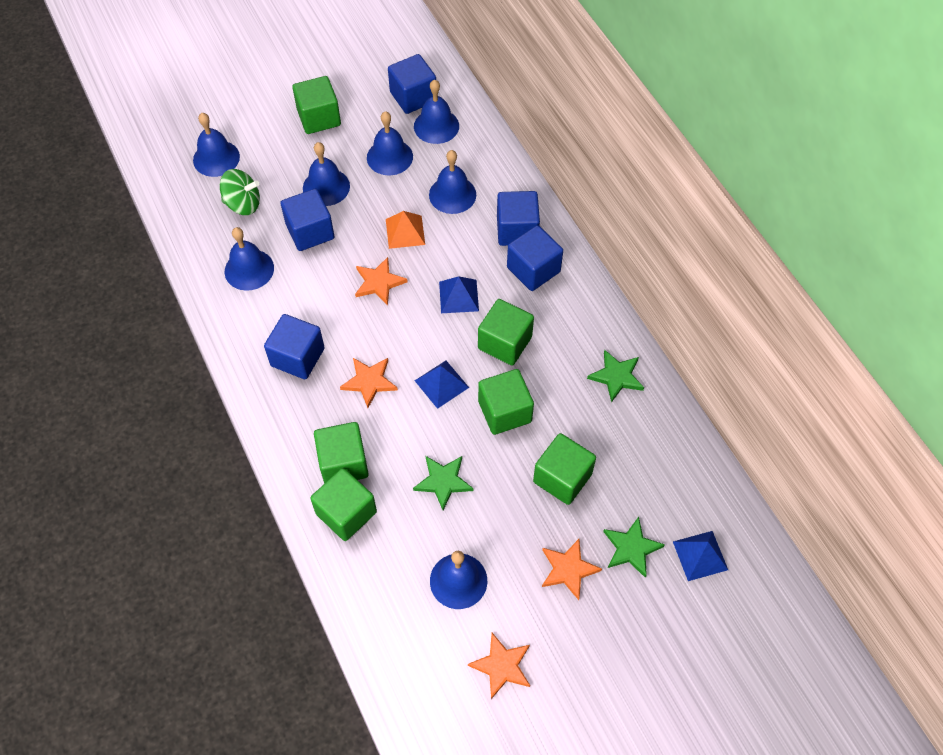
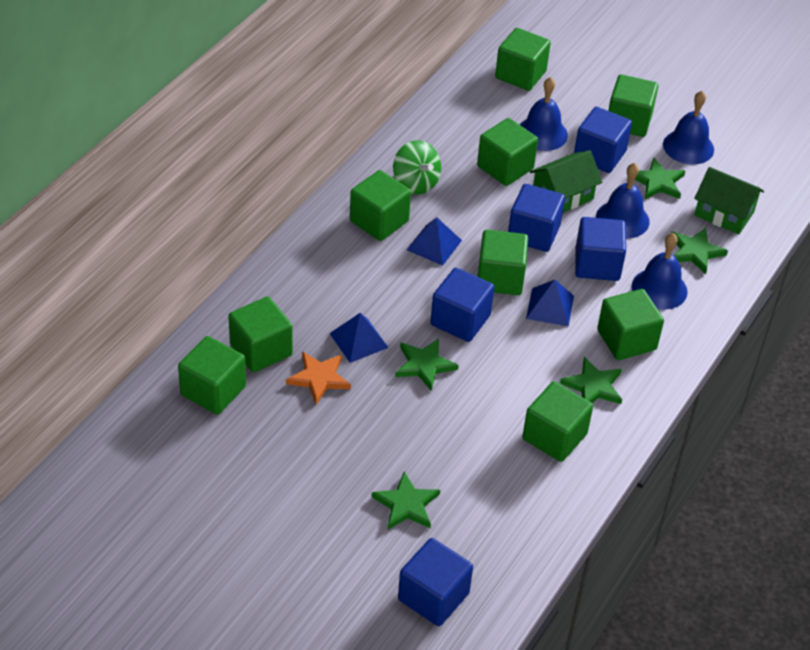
blue bell: [193,113,240,177] [225,227,274,291] [303,142,350,206] [367,111,413,175] [414,80,459,144] [429,150,476,214] [430,551,487,609] = 7 -> [520,77,568,151] [596,163,650,239] [632,233,688,310] [663,91,714,164] = 4
green cube: [292,76,341,134] [310,468,377,541] [314,422,369,484] [478,299,534,365] [478,369,534,435] [533,433,596,505] = 6 -> [178,336,246,415] [228,296,293,372] [350,170,411,241] [477,118,538,186] [478,230,528,295] [495,28,551,91] [522,381,593,462] [597,289,664,360] [608,74,658,137] = 9
green house: none = 0 -> [530,150,602,212] [694,167,764,234] = 2
green star: [413,456,473,510] [587,350,644,403] [603,517,665,578] = 3 -> [372,472,440,530] [395,339,459,391] [560,357,622,404] [635,158,685,199] [671,228,728,274] = 5
orange pyramid: [386,211,425,249] = 1 -> none = 0
orange star: [340,358,398,408] [355,257,408,305] [468,633,530,699] [542,539,602,600] = 4 -> [286,352,351,404] = 1

